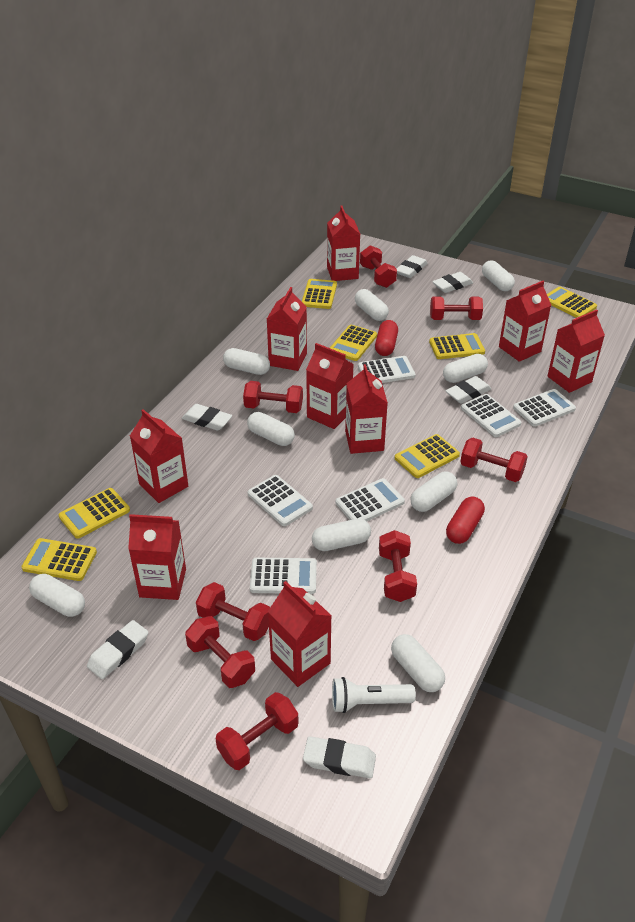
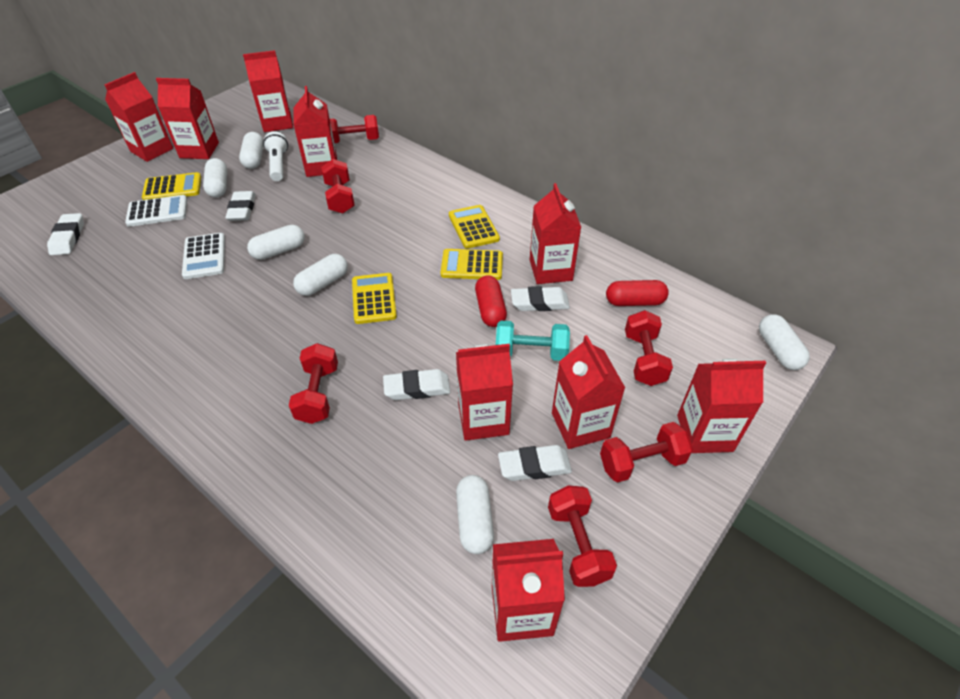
red dumbbell: [185,616,255,688] [196,582,270,641] [215,692,299,770] [243,381,303,413] [360,245,397,288] [379,530,417,602] [430,296,483,320] [460,437,528,482] = 8 -> [289,343,338,424] [321,159,355,213] [330,115,379,143] [548,485,617,587] [600,422,693,483] [625,310,673,386] = 6
turquoise dumbbell: none = 0 -> [496,321,570,361] = 1
white calculator: [248,475,313,526] [250,558,317,594] [336,478,405,521] [358,356,415,383] [461,394,521,437] [513,389,576,427] = 6 -> [125,195,187,227] [182,233,225,279] = 2
white capsule: [29,574,85,617] [223,348,270,375] [247,412,295,446] [312,519,371,551] [355,289,389,321] [391,634,445,692] [411,471,457,512] [443,354,488,383] [482,261,515,291] = 9 -> [203,158,227,197] [239,132,264,169] [247,225,305,260] [293,254,348,296] [456,475,494,554] [759,314,810,370] = 6
white eraser: [87,620,148,679] [182,404,232,431] [303,736,376,778] [397,255,427,278] [432,272,473,293] [445,376,491,404] = 6 -> [47,213,84,255] [225,191,256,221] [383,369,450,400] [498,445,572,481] [511,286,570,311] = 5
yellow calculator: [21,538,97,581] [59,488,130,539] [302,279,337,309] [330,325,377,361] [395,434,460,478] [429,333,485,359] [547,287,597,318] = 7 -> [142,172,201,200] [352,273,397,324] [440,249,503,280] [449,205,500,249] = 4

